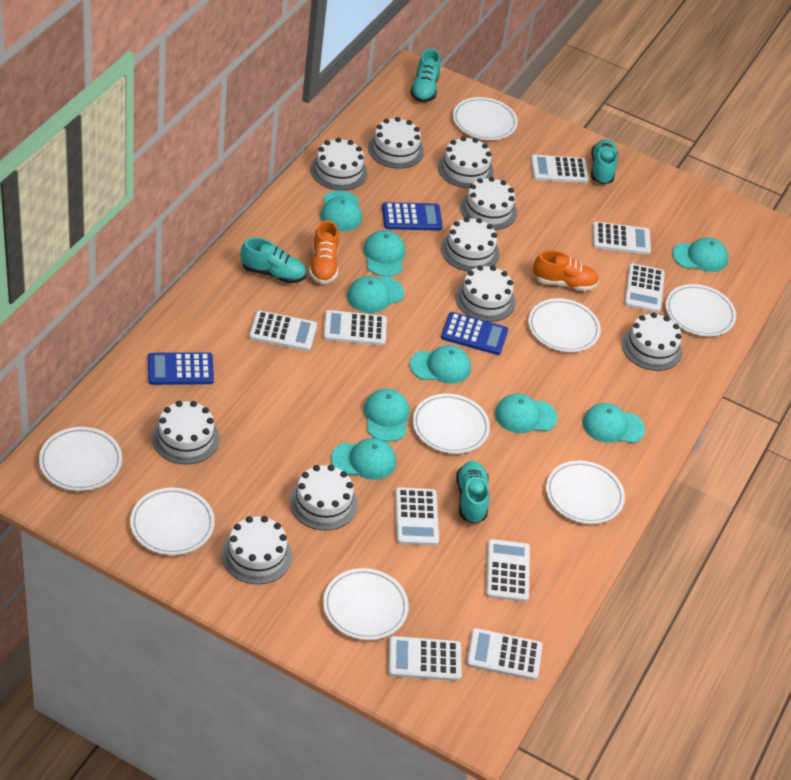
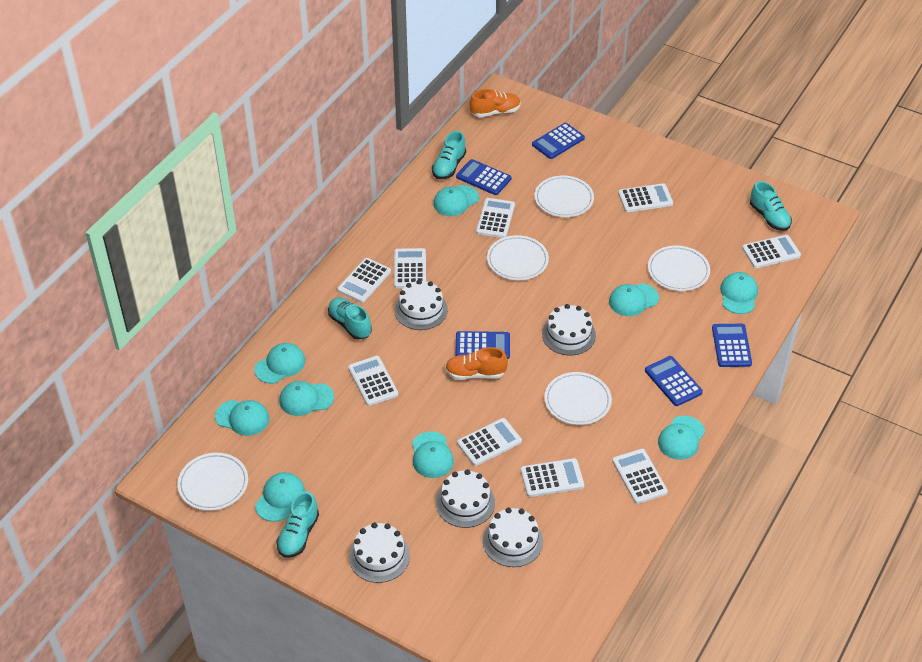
blue calculator: [148,352,214,385] [382,202,443,231] [441,312,508,355] = 3 -> [455,331,510,359] [456,159,511,195] [532,123,585,159] [645,356,703,406] [712,324,752,367] = 5
white cake: [152,401,220,464] [222,516,292,584] [289,465,358,530] [310,138,367,190] [368,117,424,169] [438,136,494,188] [441,217,499,271] [455,265,516,322] [460,177,517,230] [622,313,682,371] = 10 -> [349,523,410,583] [395,280,448,330] [436,469,495,528] [483,508,543,567] [542,304,596,355] = 5
white plate: [39,427,122,491] [130,487,215,555] [323,568,409,640] [413,394,490,454] [453,97,518,140] [528,298,601,352] [546,461,625,524] [665,284,736,337] = 8 -> [178,453,248,511] [487,235,549,280] [535,176,594,217] [544,372,612,425] [648,245,710,291] = 5

